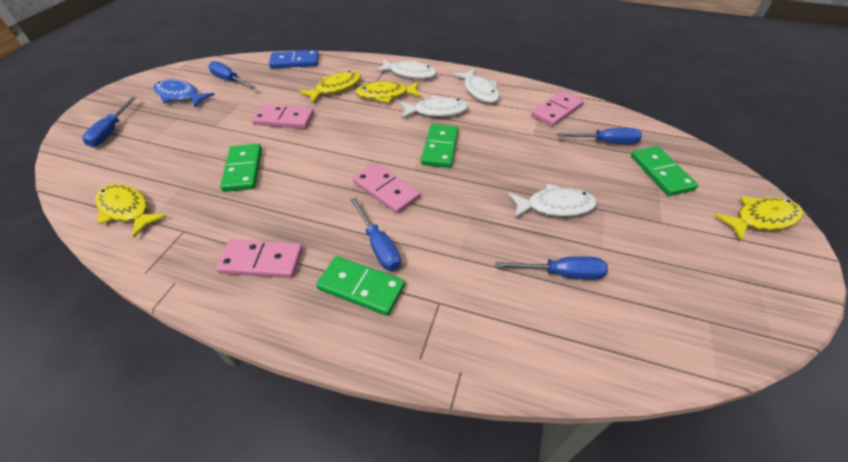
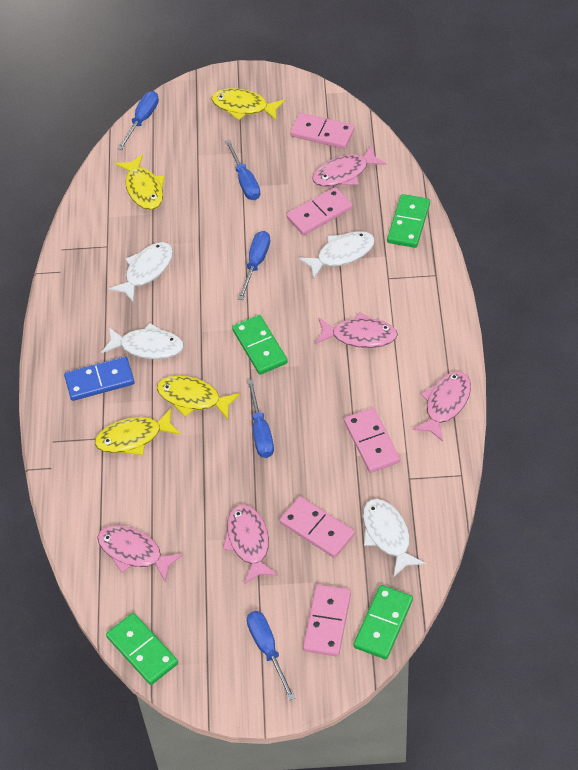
blue fish: [153,79,215,108] = 1 -> none = 0
pink domino: [216,240,303,278] [251,104,314,129] [353,163,420,214] [531,90,584,126] = 4 -> [280,496,355,558] [286,187,352,235] [290,113,355,149] [303,584,351,656] [344,408,400,473] = 5
pink fish: none = 0 -> [97,525,183,582] [222,505,278,584] [312,145,387,187] [315,312,398,348] [412,371,471,442] = 5

